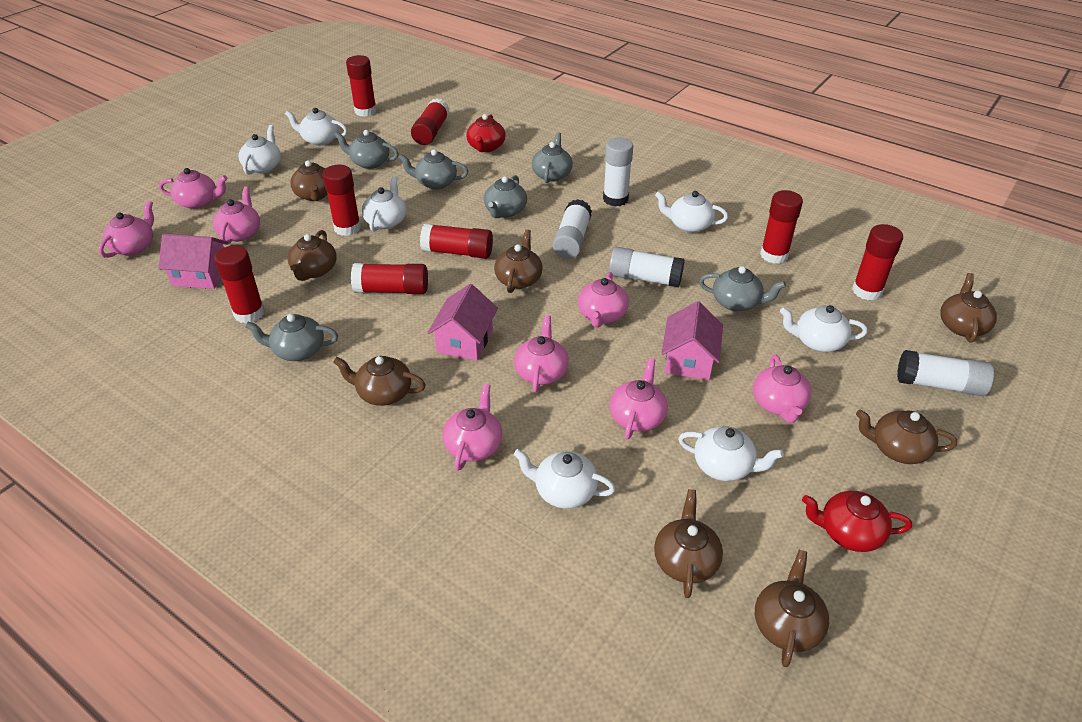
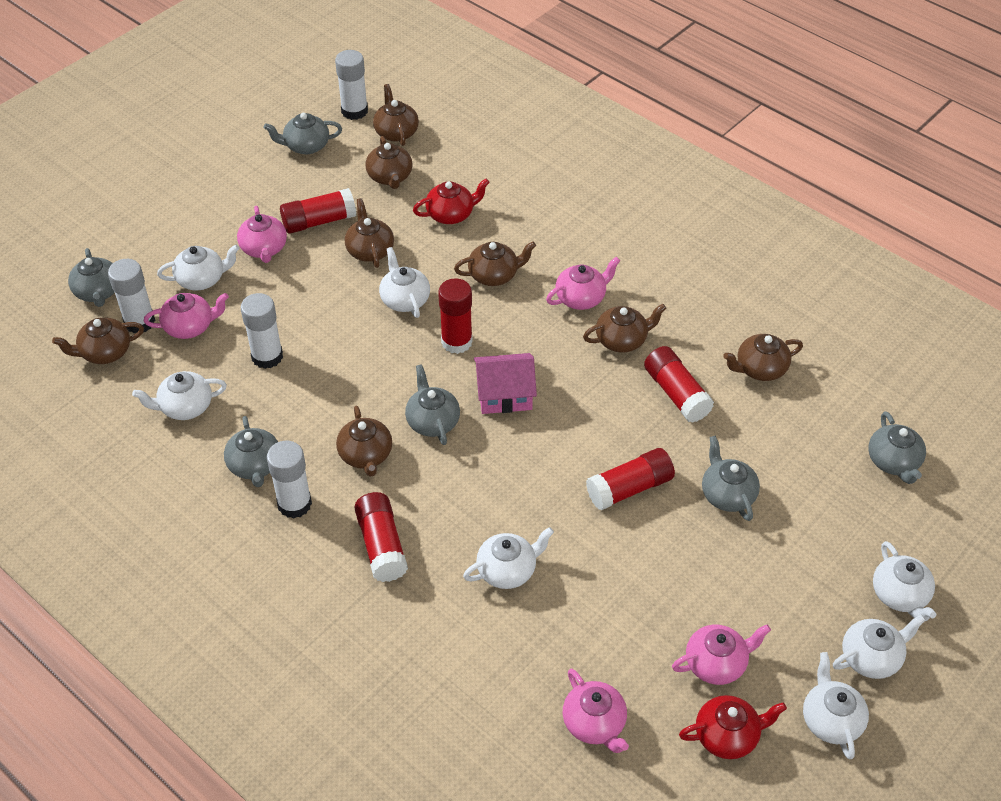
pink house: [159,234,228,289] [428,284,498,361] [661,301,723,380] = 3 -> [474,353,537,414] = 1
pink teapot: [99,201,154,258] [159,168,228,209] [213,186,260,245] [443,384,502,471] [514,315,569,392] [578,272,629,328] [610,358,668,439] [753,355,812,423] = 8 -> [144,293,229,339] [237,206,287,263] [546,257,620,310] [563,669,629,753] [672,625,771,685] = 5
red glue stick: [214,246,265,324] [322,165,361,236] [346,55,377,117] [351,263,428,294] [411,98,450,145] [420,223,493,259] [760,190,803,264] [852,224,903,300] = 8 -> [280,188,356,234] [354,492,408,582] [438,278,473,354] [586,448,675,510] [644,346,714,423] = 5

